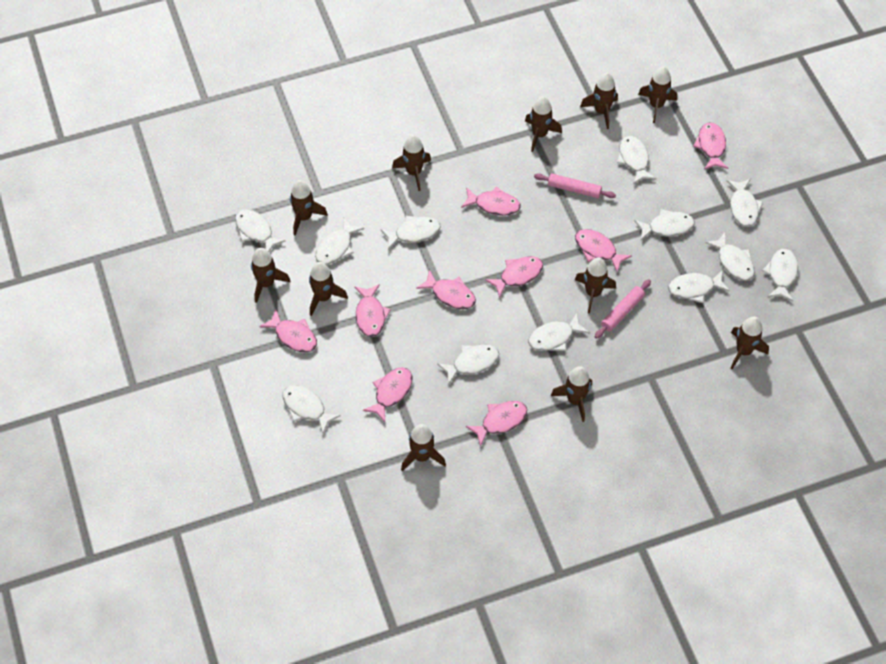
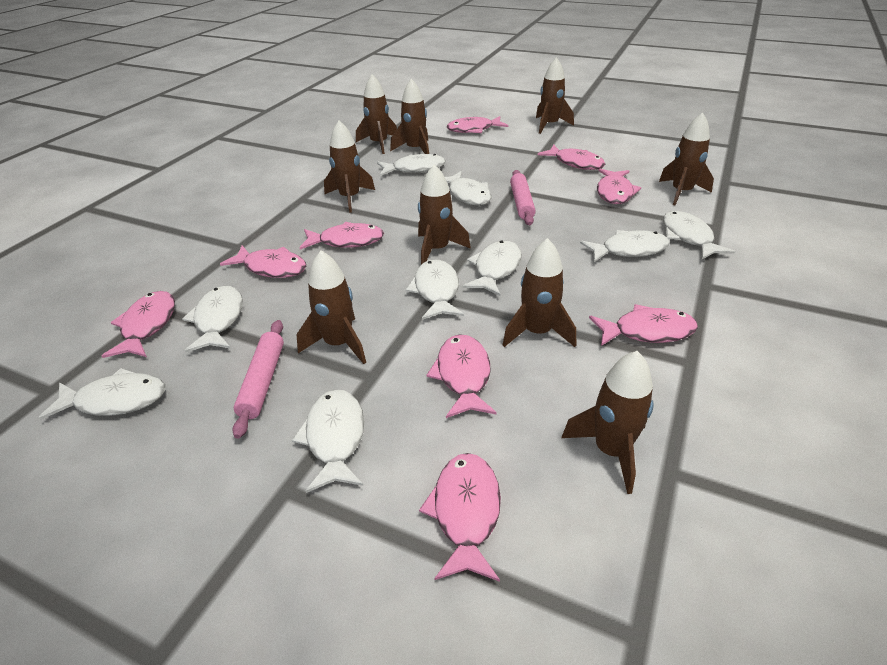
brown rocket: [251,248,291,303] [290,180,328,236] [309,262,348,316] [392,135,431,191] [401,424,446,471] [525,96,562,152] [551,366,592,422] [575,257,616,314] [580,73,618,129] [638,66,677,123] [731,317,769,369] = 11 -> [296,250,366,364] [324,121,375,213] [356,74,397,154] [390,79,429,154] [418,164,471,264] [503,238,576,347] [536,57,574,134] [561,351,654,494] [659,113,714,205] = 9
white fish: [235,209,286,252] [283,385,341,433] [315,217,364,264] [380,216,440,250] [437,344,499,385] [528,313,589,351] [617,136,656,184] [634,209,695,240] [668,270,730,303] [705,232,755,281] [726,179,763,227] [762,249,798,301] = 12 -> [38,368,165,420] [182,286,243,353] [292,389,364,493] [377,154,446,176] [405,259,464,320] [445,171,492,205] [462,240,522,296] [580,230,670,262] [663,211,735,259] = 9

